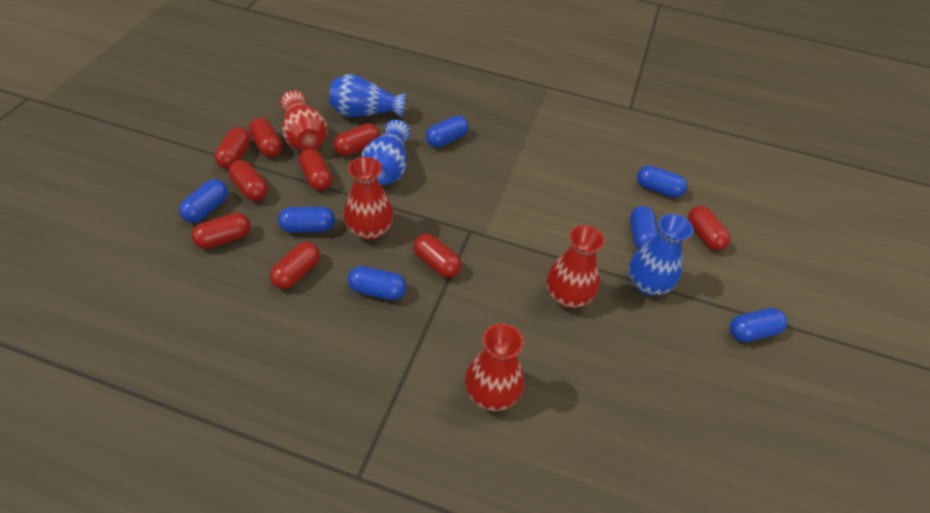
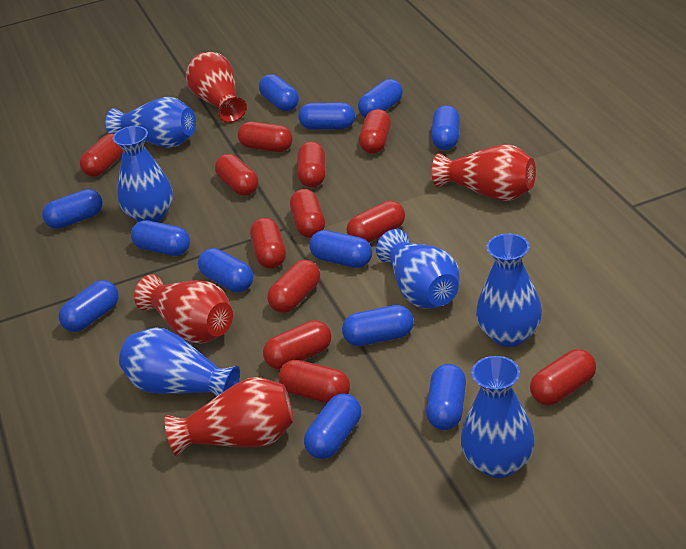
blue capsule: [179,179,228,223] [278,206,335,233] [348,266,407,300] [426,115,469,148] [630,206,659,249] [637,165,688,198] [730,308,787,342] = 7 -> [42,189,103,229] [59,280,119,332] [131,220,190,256] [198,248,253,292] [259,74,299,111] [298,103,355,129] [304,393,361,459] [309,230,372,268] [342,305,414,346] [358,79,403,117] [426,364,466,430] [431,105,460,150] = 12
blue vase: [329,74,406,118] [361,120,411,185] [628,214,693,295] = 3 -> [106,97,196,148] [113,126,173,222] [119,327,240,396] [376,229,460,309] [460,356,535,478] [476,233,542,347] = 6
red capsule: [191,213,251,249] [214,127,251,169] [228,160,268,201] [249,118,282,157] [270,242,320,289] [299,148,332,191] [334,123,380,156] [413,234,461,278] [688,206,730,251] = 9 -> [80,133,123,177] [215,154,258,196] [238,122,293,152] [250,218,286,269] [263,320,331,369] [267,260,320,313] [278,360,350,403] [290,189,325,238] [297,141,325,188] [347,201,405,243] [359,109,391,154] [530,349,596,405] = 12

